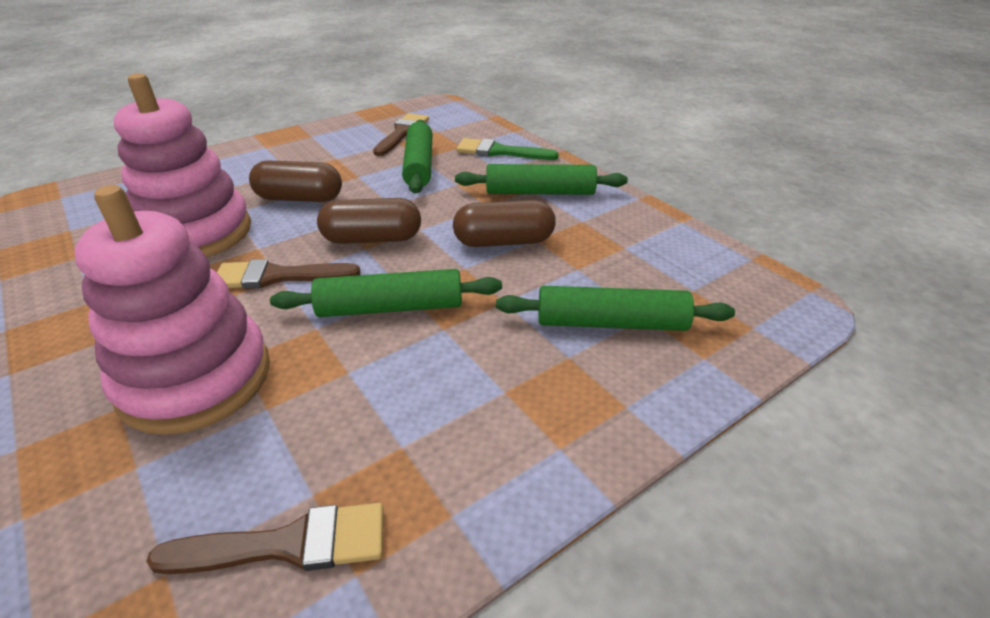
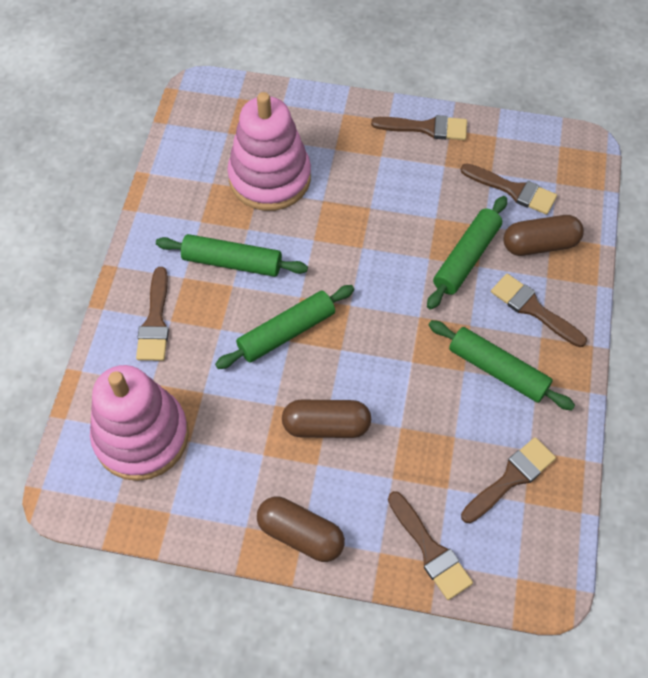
brown brush: [146,503,384,574] [217,259,361,289] [373,113,429,156] = 3 -> [136,267,169,361] [371,115,467,140] [388,491,473,600] [460,163,557,215] [461,437,556,523] [491,274,587,347] = 6
green brush: [456,138,559,160] = 1 -> none = 0

